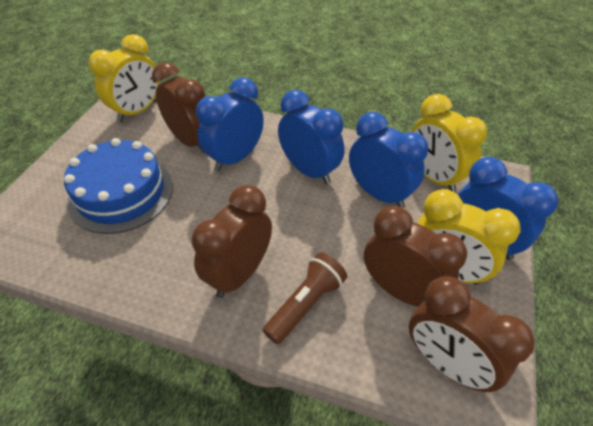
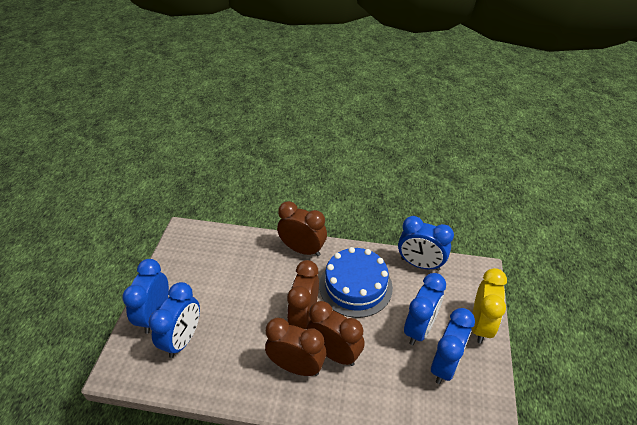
blue clock: [196,77,264,172] [278,90,344,185] [349,112,428,208] [458,157,558,260] = 4 -> [122,259,169,334] [149,282,200,358] [398,216,454,271] [404,273,446,345] [431,308,475,384] = 5
brown flashlight: [263,252,347,344] = 1 -> none = 0
yellow clock: [88,34,159,122] [411,94,487,192] [417,189,521,285] = 3 -> [472,268,507,344] = 1

